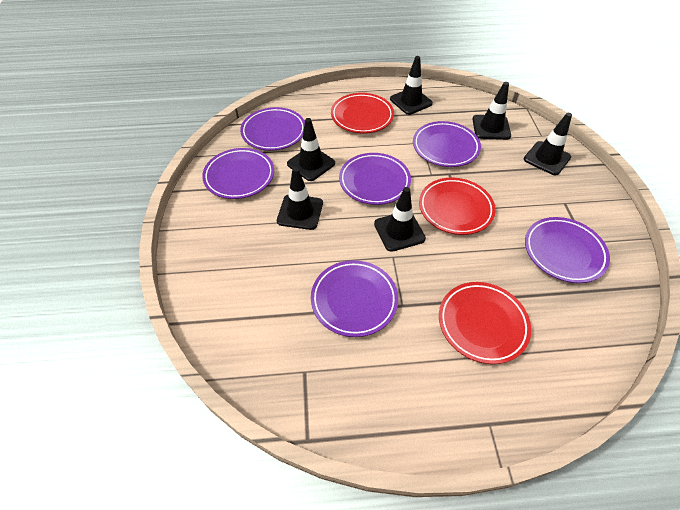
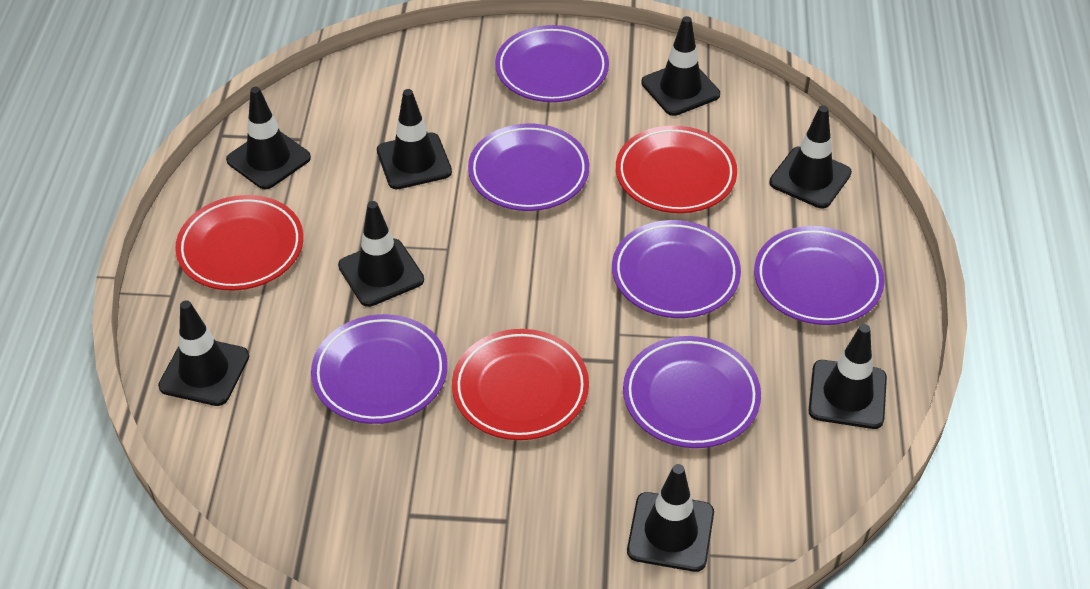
black traffic cone: [277,167,323,230] [287,118,335,181] [374,187,426,252] [390,56,433,115] [472,82,511,140] [524,113,572,175] = 6 -> [158,300,249,406] [226,87,311,190] [338,201,424,307] [377,89,452,189] [627,464,714,572] [641,16,720,116] [769,106,852,208] [808,324,887,429] = 8

